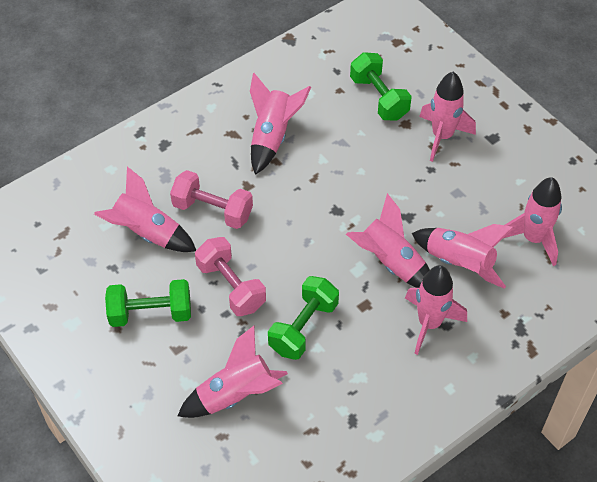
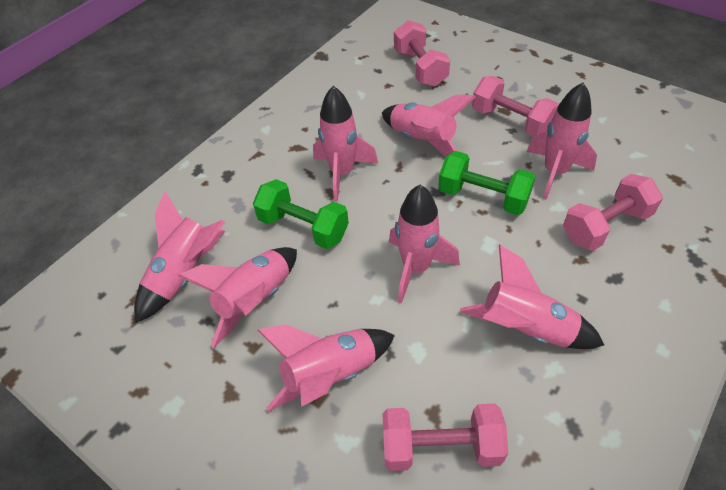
green dumbbell: [105,279,191,327] [268,276,339,360] [350,52,412,120] = 3 -> [253,179,349,249] [438,151,535,215] = 2
pink dumbbell: [170,170,253,229] [195,237,266,316] = 2 -> [382,403,508,471] [394,20,450,87] [472,76,558,137] [563,174,663,251] = 4

